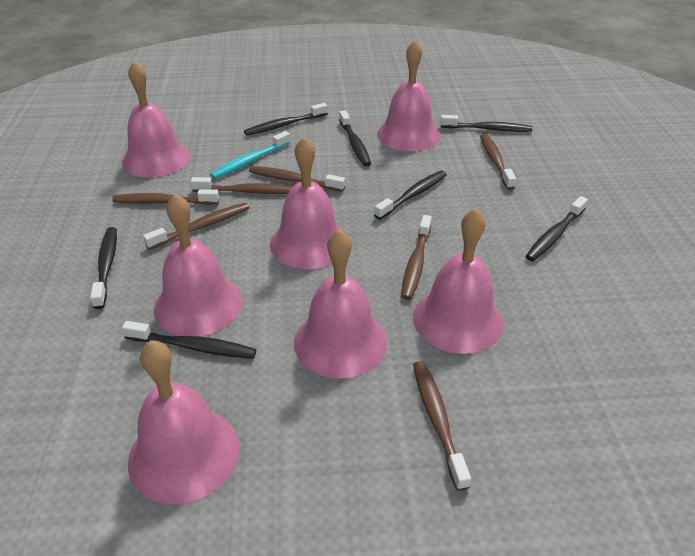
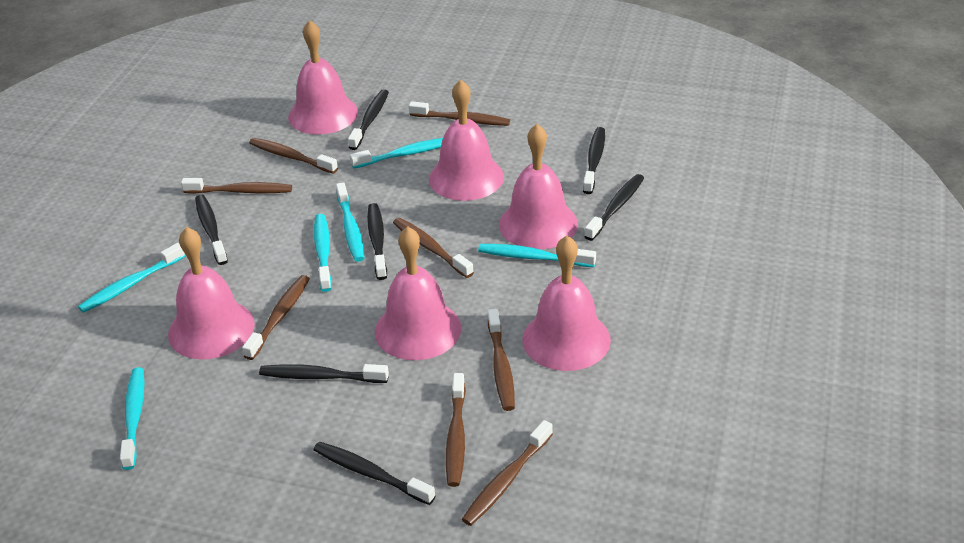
brown toothbrush: [112,189,219,205] [143,203,249,250] [191,177,294,194] [249,166,345,192] [401,215,432,300] [413,361,471,491] [480,134,516,190] = 7 -> [181,178,292,194] [242,275,310,360] [249,138,338,174] [393,218,474,278] [409,101,510,126] [446,373,466,487] [462,420,553,526] [488,309,515,411] = 8
pink bell: [122,61,190,178] [128,340,239,504] [154,194,243,336] [270,137,344,269] [294,229,387,378] [377,40,440,151] [413,208,504,354] = 7 -> [168,227,255,359] [288,20,358,134] [375,226,461,360] [429,79,504,201] [499,124,578,249] [522,235,611,371] = 6
turquoise toothbrush: [210,131,291,179] = 1 -> [78,243,185,313] [120,367,144,470] [314,214,332,292] [336,182,364,262] [350,138,443,169] [478,244,596,267] = 6

